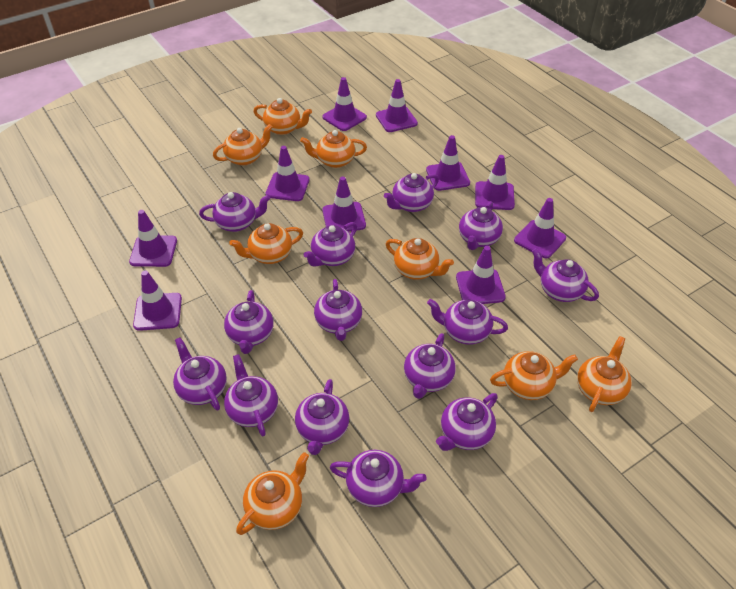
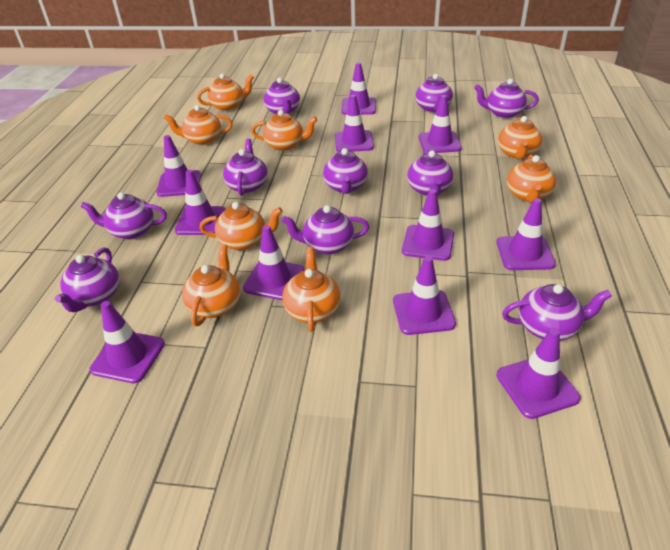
purple teapot: [173,337,227,410] [199,192,271,232] [224,290,274,354] [224,354,278,436] [295,379,349,455] [304,222,357,267] [314,279,362,341] [330,450,427,507] [384,173,439,212] [404,333,456,399] [427,299,508,345] [436,393,498,451] [459,201,503,250] [532,248,599,302] = 14 -> [55,247,120,312] [80,192,167,239] [223,139,268,196] [264,77,300,114] [281,205,369,255] [323,148,368,194] [407,150,454,196] [416,74,453,113] [474,79,539,119] [502,284,612,341] = 10
purple traffic cone: [129,210,177,267] [133,270,182,331] [266,146,310,201] [322,77,367,131] [322,176,366,232] [376,79,418,132] [426,135,470,191] [456,246,506,304] [475,155,515,210] [514,198,566,258] = 10 -> [90,301,165,383] [156,135,201,197] [175,170,226,235] [243,225,305,300] [335,95,374,152] [341,62,376,115] [393,256,456,335] [402,189,454,261] [419,95,462,153] [496,328,581,419] [497,198,556,270] = 11

